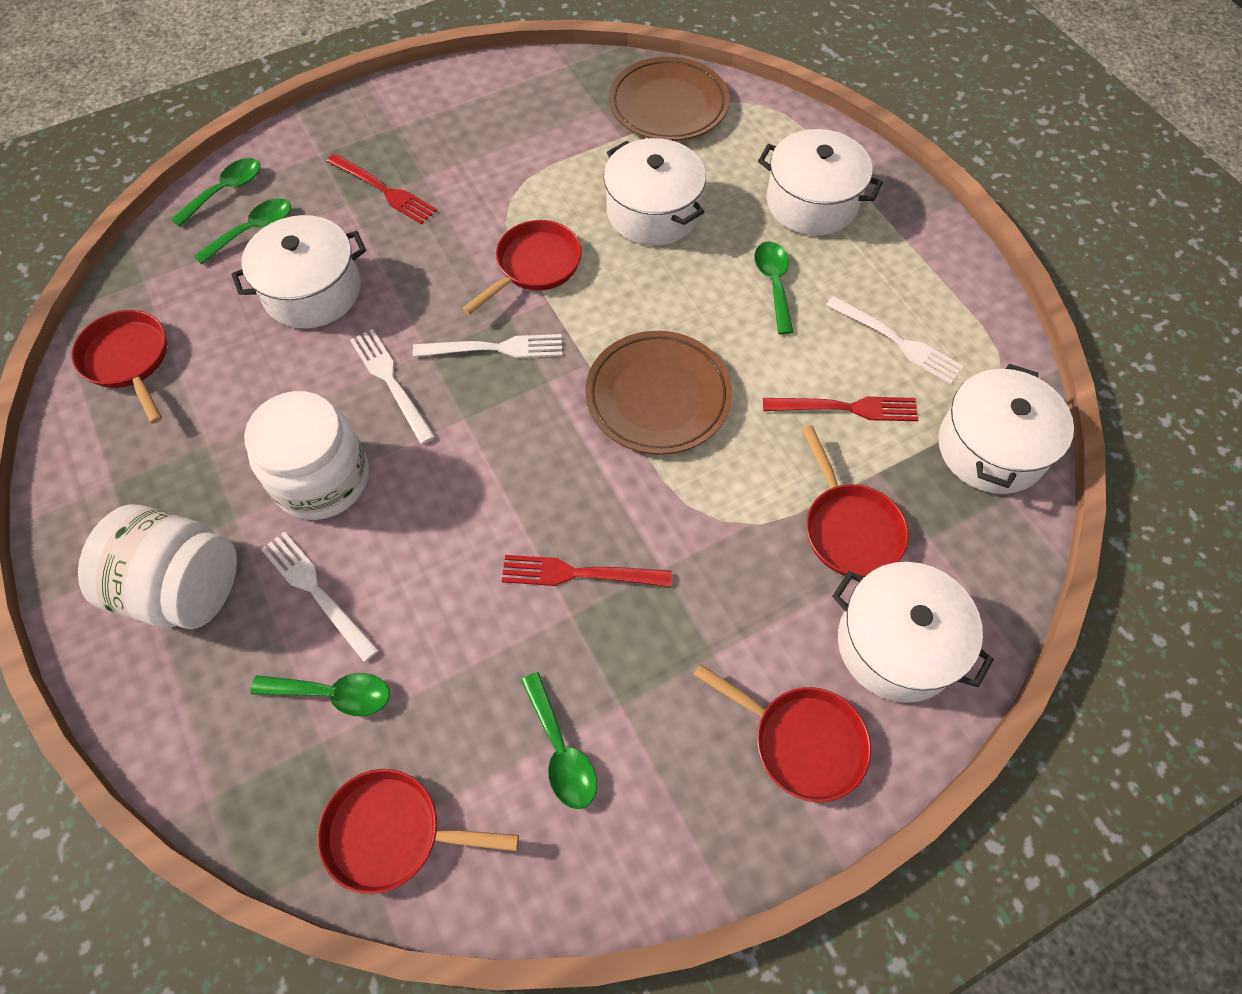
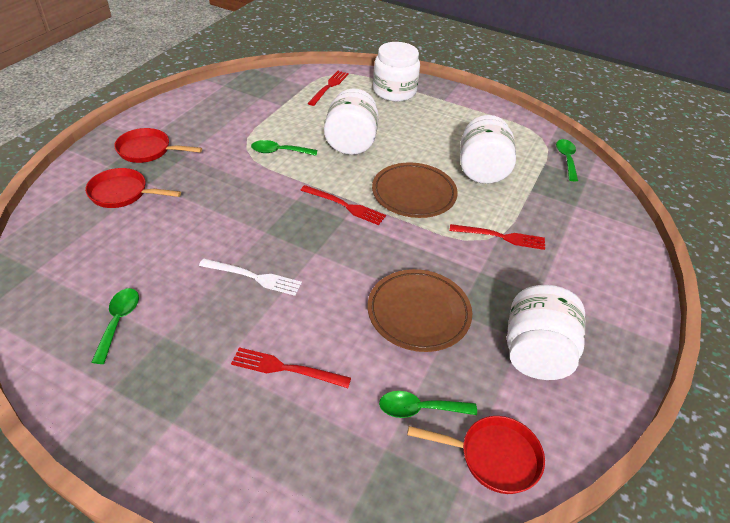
green spoon: [171,158,260,227] [194,198,291,265] [250,673,390,716] [521,672,597,809] [754,242,794,334] = 5 -> [91,288,139,364] [251,140,317,156] [379,391,477,418] [556,139,578,182] = 4
red fork: [326,153,437,224] [502,555,672,587] [763,396,918,421] = 3 -> [231,347,351,388] [300,185,386,225] [308,71,349,106] [450,224,545,250] = 4
red pan: [71,310,167,424] [318,769,519,894] [462,220,582,315] [694,664,871,802] [802,426,909,577] = 5 -> [85,168,181,208] [114,128,202,163] [407,416,545,494] = 3
white fork: [261,531,379,662] [350,329,435,444] [413,334,562,358] [826,296,964,384] = 4 -> [199,258,302,296] = 1
white jar: [78,505,237,629] [244,391,369,520] = 2 -> [324,88,379,155] [373,42,420,102] [460,115,516,184] [507,285,585,380] = 4
white pot: [231,215,366,328] [604,138,706,246] [758,129,883,236] [832,562,994,703] [938,364,1074,494] = 5 -> none = 0

